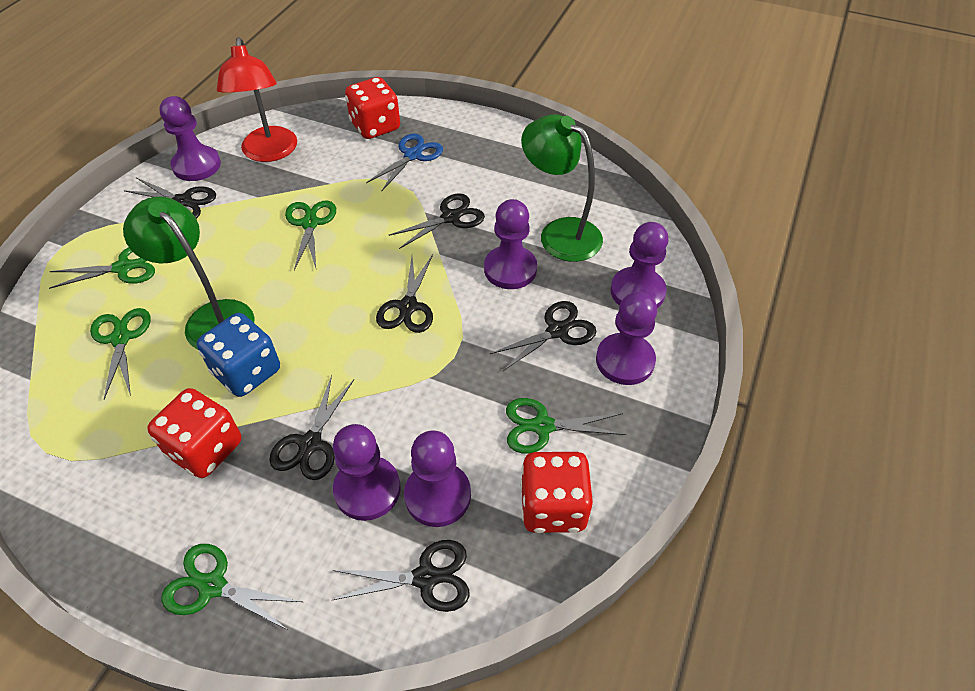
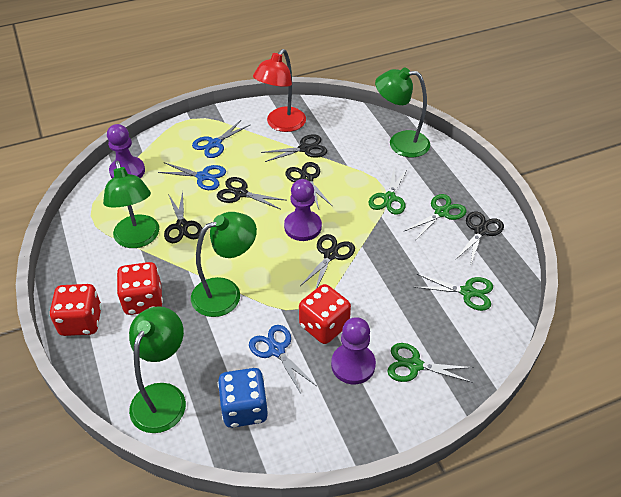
blue scissors: [366,134,443,191] = 1 -> [158,162,226,190] [192,120,250,158] [249,325,316,394] = 3
green lamp: [123,197,254,350] [521,114,603,262] = 2 -> [103,161,159,248] [129,306,186,433] [191,212,257,317] [375,67,430,157] = 4
green scissors: [49,247,155,289] [90,308,151,400] [161,544,302,631] [285,200,336,270] [506,398,626,454] = 5 -> [369,169,408,215] [387,343,474,383] [405,194,466,240] [414,274,493,311] = 4
purple pawn: [159,96,221,181] [333,424,401,521] [404,430,471,527] [484,199,537,289] [596,292,657,385] [611,222,668,308] = 6 -> [107,124,145,178] [284,179,322,241] [331,317,376,384] = 3

